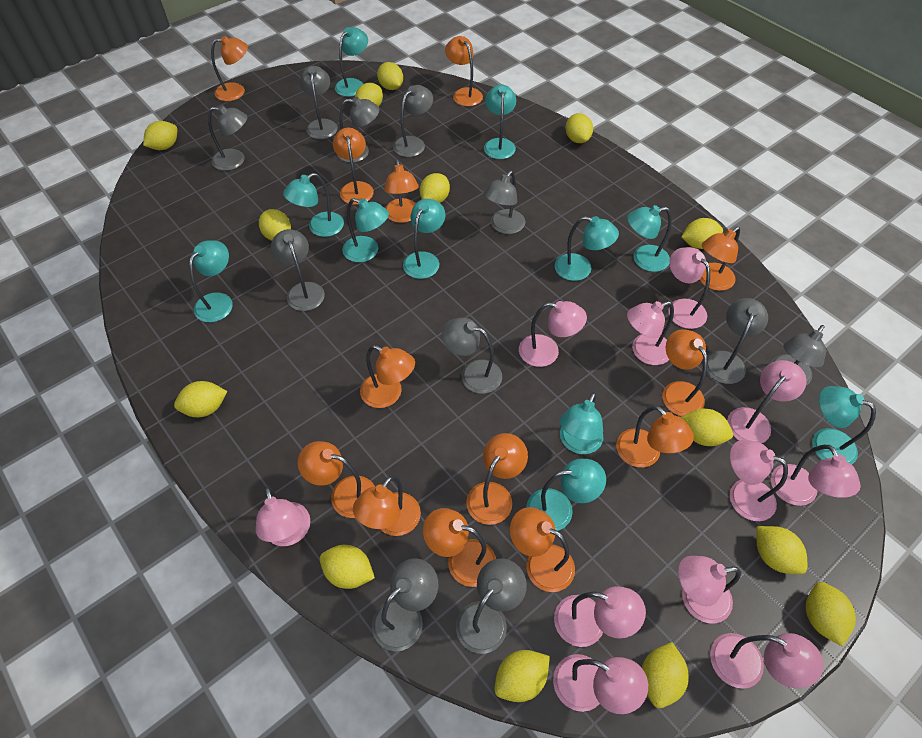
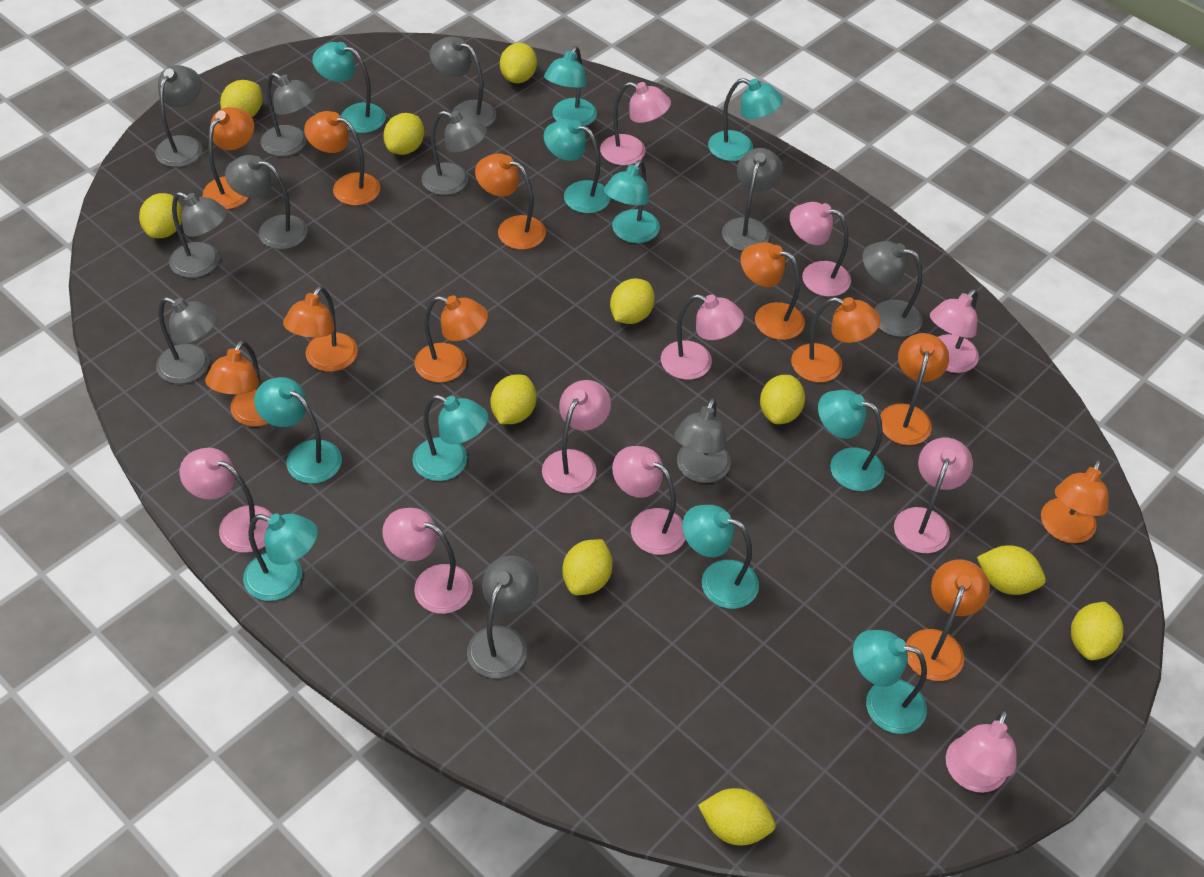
orange lamp: [211,36,248,101] [298,441,375,518] [333,128,374,205] [353,476,421,536] [360,345,415,408] [384,160,419,223] [423,508,496,587] [445,36,483,106] [466,433,528,525] [510,507,575,592] [616,406,694,467] [662,329,707,416] [699,227,740,291] = 13 -> [203,107,254,209] [205,340,269,427] [283,286,358,372] [304,111,380,205] [414,295,488,382] [475,154,546,250] [740,242,805,340] [791,297,881,382] [880,333,949,445] [906,560,990,681] [1041,459,1108,543] = 11
pink lamp: [256,486,310,546] [519,301,587,367] [553,654,648,714] [554,586,646,647] [627,301,674,365] [668,247,710,329] [678,556,741,623] [710,633,823,689] [727,360,807,443] [730,440,788,521] [771,445,861,506] = 11 -> [180,448,273,553] [382,508,473,614] [542,380,611,493] [600,82,671,165] [612,446,685,555] [661,294,744,380] [790,202,851,297] [894,438,973,553] [930,289,979,373] [946,709,1017,793] = 10
yellow lemon: [143,121,177,150] [174,381,227,417] [259,209,291,241] [320,545,375,589] [355,83,383,106] [377,62,403,90] [420,173,450,203] [494,650,550,702] [566,113,593,143] [642,642,689,708] [680,409,733,446] [682,218,723,249] [757,526,807,574] [806,582,856,647] = 14 -> [139,193,182,238] [220,80,262,117] [383,113,424,155] [490,375,536,424] [500,43,537,83] [562,539,613,595] [610,278,655,324] [698,788,775,845] [760,375,805,424] [977,545,1046,595] [1071,602,1123,660] = 11

